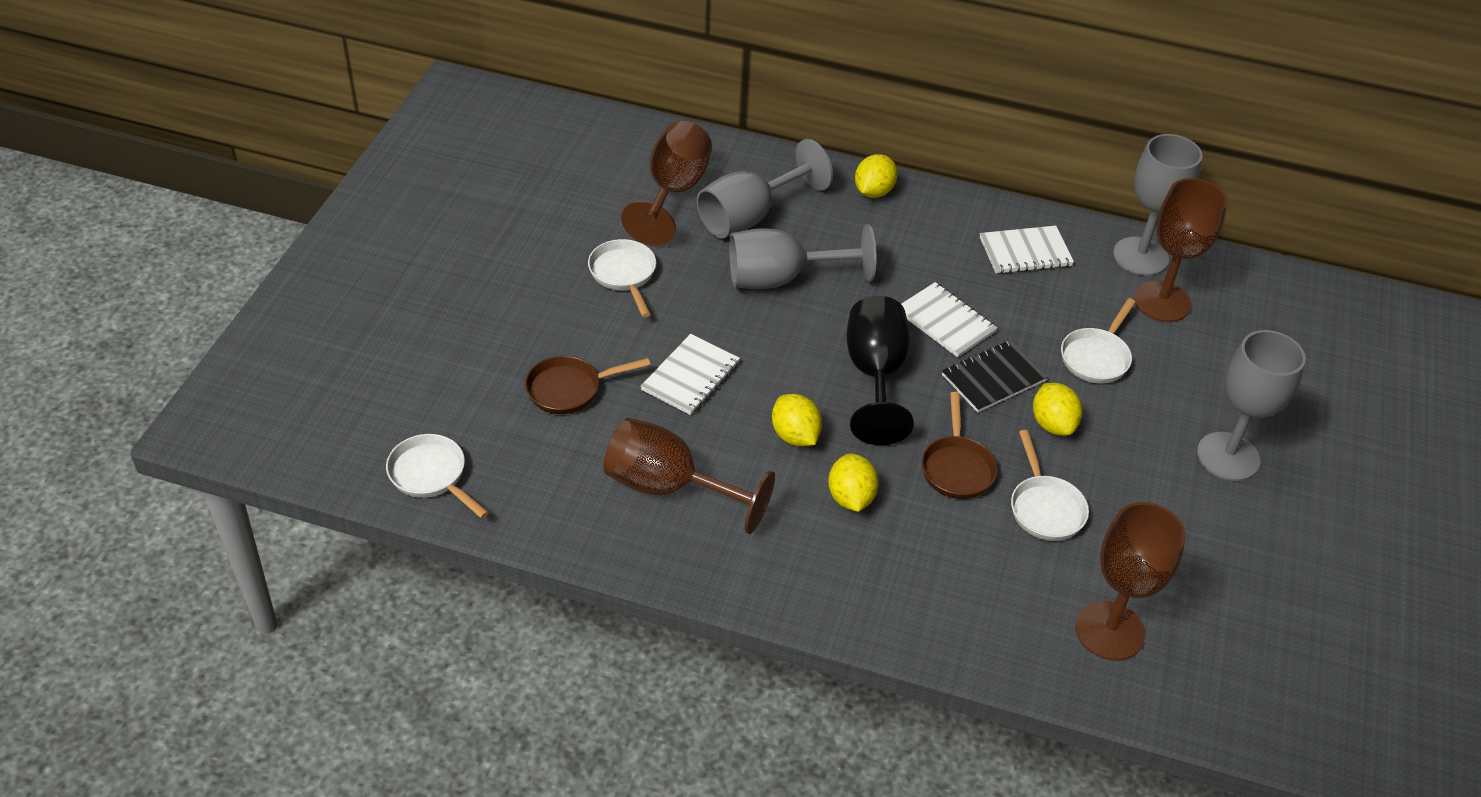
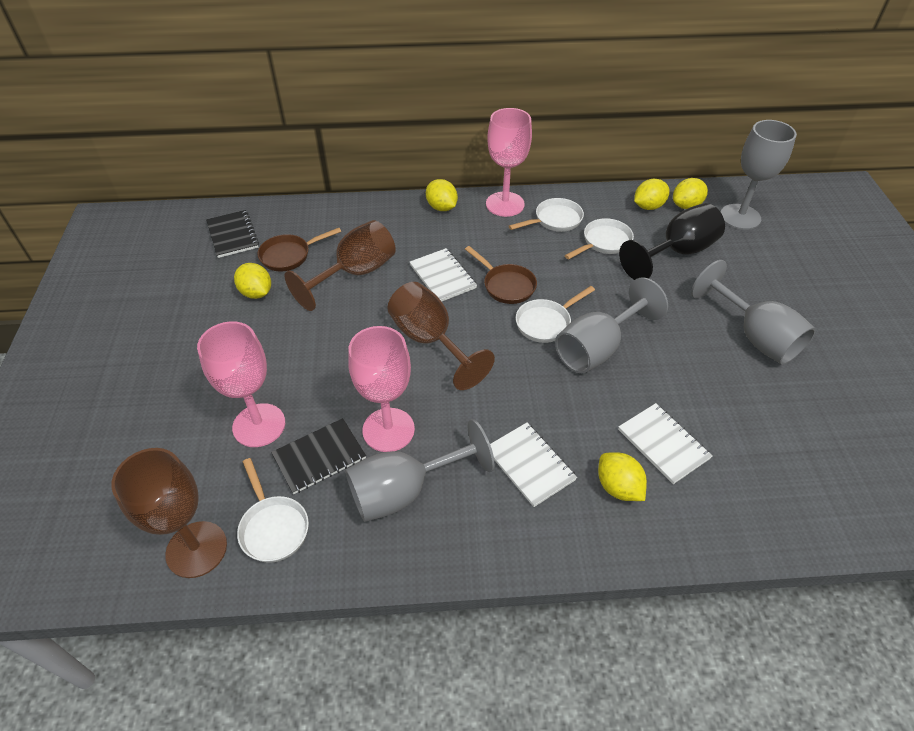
black notebook: [942,340,1048,412] = 1 -> [206,210,259,258] [271,418,366,494] = 2
brown goblet: [604,418,775,534] [621,121,712,246] [1075,502,1186,660] [1134,178,1227,322] = 4 -> [111,448,227,578] [284,220,396,311] [387,282,495,390] = 3
pink goblet: none = 0 -> [197,321,285,447] [348,326,415,452] [486,108,532,217] = 3
yellow lemon: [772,394,822,446] [828,453,879,512] [855,154,898,198] [1033,383,1082,436] = 4 -> [234,263,271,299] [426,179,458,211] [598,452,647,501] [634,179,670,210] [673,178,708,209] = 5

